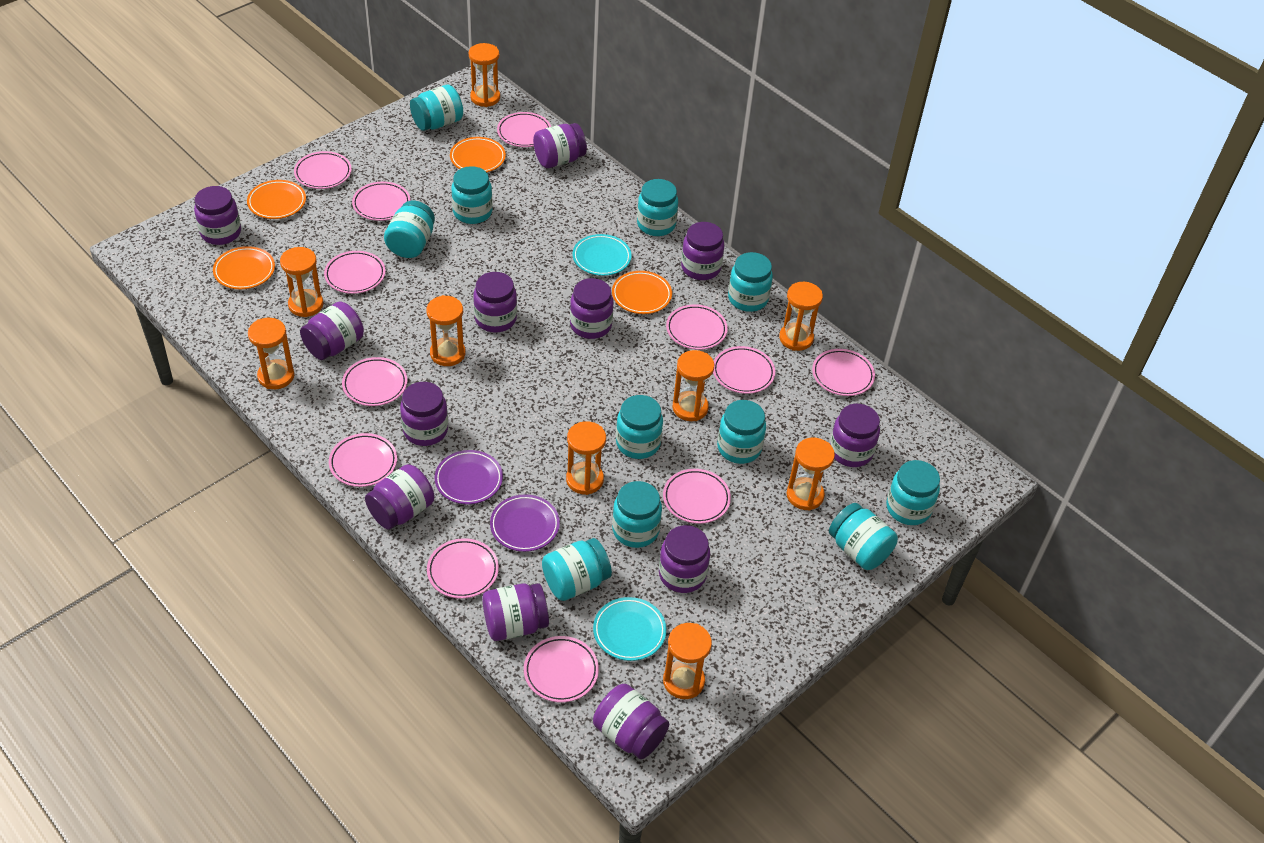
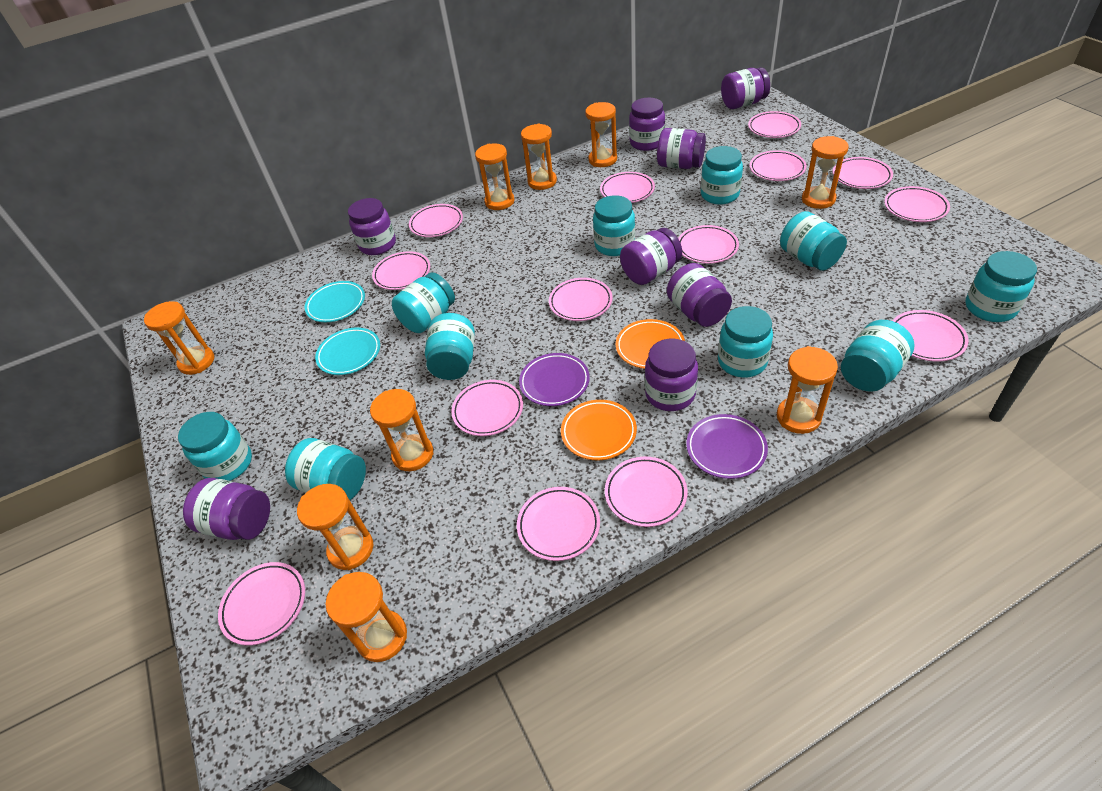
orange plate: [213,246,275,289] [247,180,306,219] [450,137,506,172] [612,271,672,314] = 4 -> [561,400,637,460] [616,319,685,369] = 2
pink plate: [294,151,352,189] [324,251,386,294] [329,433,397,487] [342,357,407,406] [352,182,411,221] [427,538,499,599] [497,112,551,147] [524,636,599,702] [663,469,731,524] [666,304,728,350] [713,346,775,394] [812,349,875,396] = 12 -> [218,562,305,645] [372,251,430,290] [409,204,463,237] [451,380,523,436] [517,487,600,561] [549,278,613,321] [600,172,655,203] [605,457,687,527] [678,225,739,264] [748,111,801,138] [750,150,807,181] [833,157,893,189] [884,186,950,222] [893,310,969,361] = 14
purple jar: [194,186,241,245] [300,301,364,360] [365,464,434,530] [400,382,448,446] [473,272,517,332] [482,583,549,641] [533,123,587,168] [570,278,613,339] [593,684,669,759] [659,525,710,593] [681,222,724,280] [830,404,880,467] = 12 -> [183,478,270,540] [348,198,396,255] [620,228,682,285] [629,98,665,151] [645,339,698,411] [657,128,706,169] [667,263,732,327] [721,67,770,109] = 8
turquoise jar: [384,201,435,258] [410,85,463,131] [451,166,493,224] [542,538,612,601] [612,481,662,548] [616,395,663,459] [637,179,678,236] [717,400,766,464] [728,252,773,312] [829,503,898,570] [886,460,940,525] = 11 -> [178,412,252,481] [285,438,366,500] [392,272,455,333] [425,313,475,380] [593,195,635,256] [701,146,743,205] [718,306,773,378] [780,211,847,271] [841,320,915,392] [966,251,1037,322] = 10

